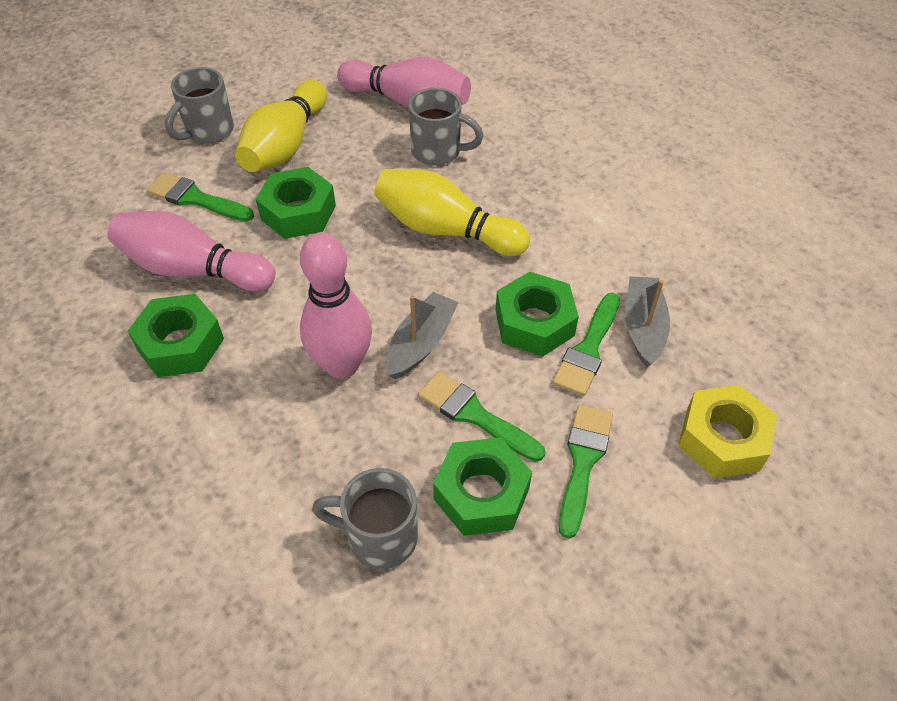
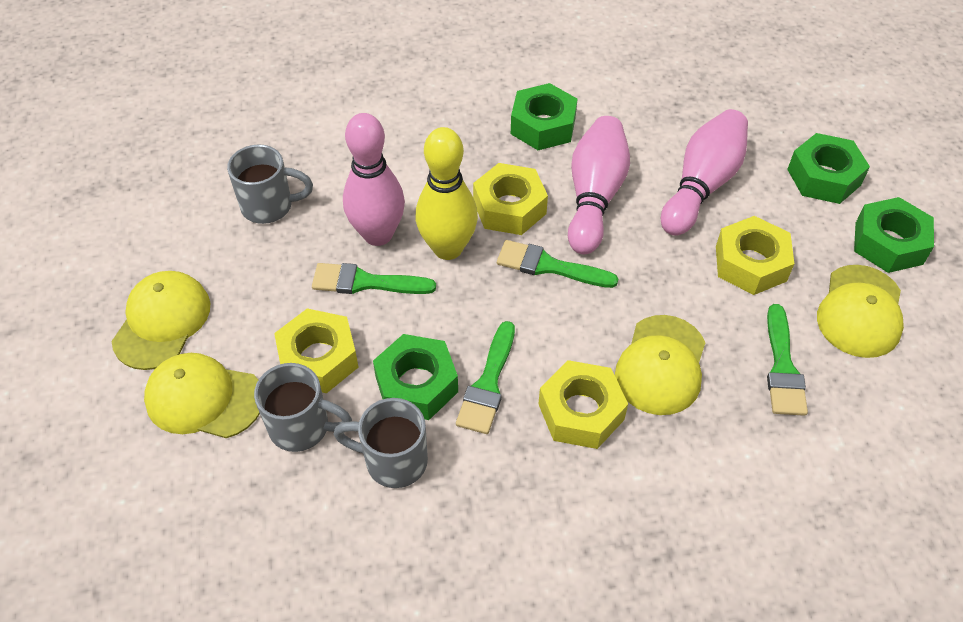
grey boat: [386,292,459,379] [625,276,670,367] = 2 -> none = 0
yellow bowling pin: [235,80,327,172] [374,169,530,256] = 2 -> [416,127,478,260] = 1
yellow cap: none = 0 -> [111,271,210,370] [144,353,260,438] [615,315,706,415] [817,265,904,358] = 4
yellow nut: [678,385,777,478] = 1 -> [274,308,359,393] [473,163,548,235] [538,360,628,449] [716,216,794,295] = 4

